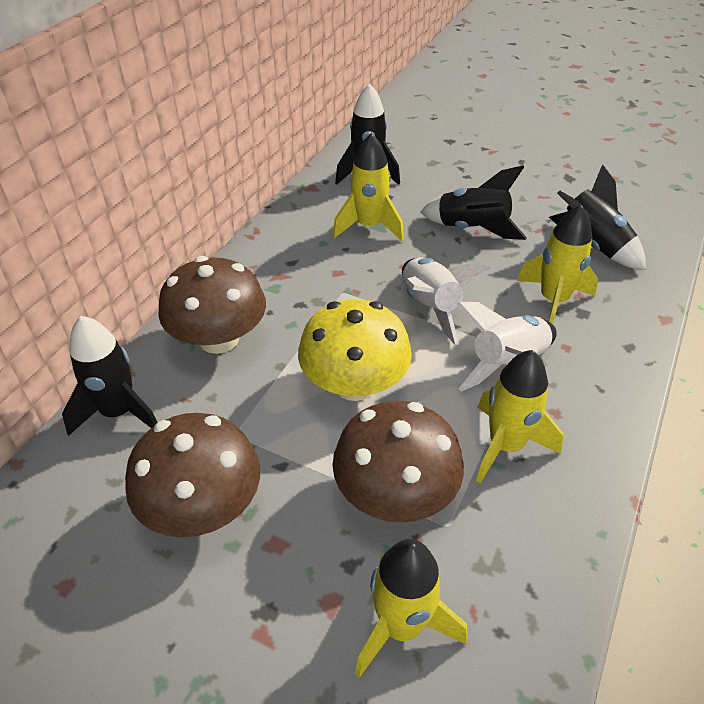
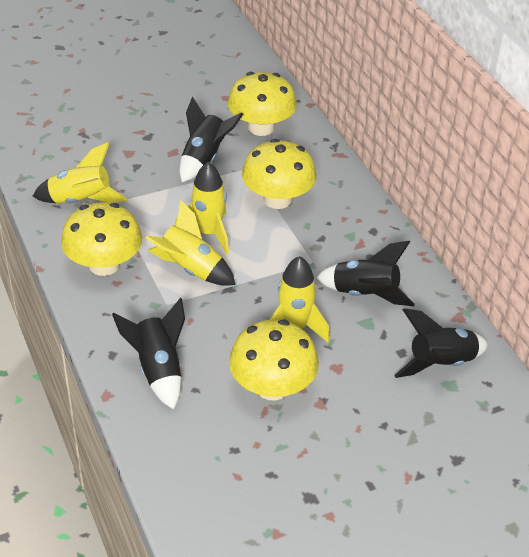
brown mushroom: [125,413,260,538] [158,256,266,354] [333,401,464,522] = 3 -> none = 0
white rocket: [402,257,493,346] [457,302,557,392] = 2 -> none = 0
yellow mushroom: [298,299,412,401] = 1 -> [61,203,142,276] [227,72,297,136] [229,320,319,401] [242,139,317,209] = 4

